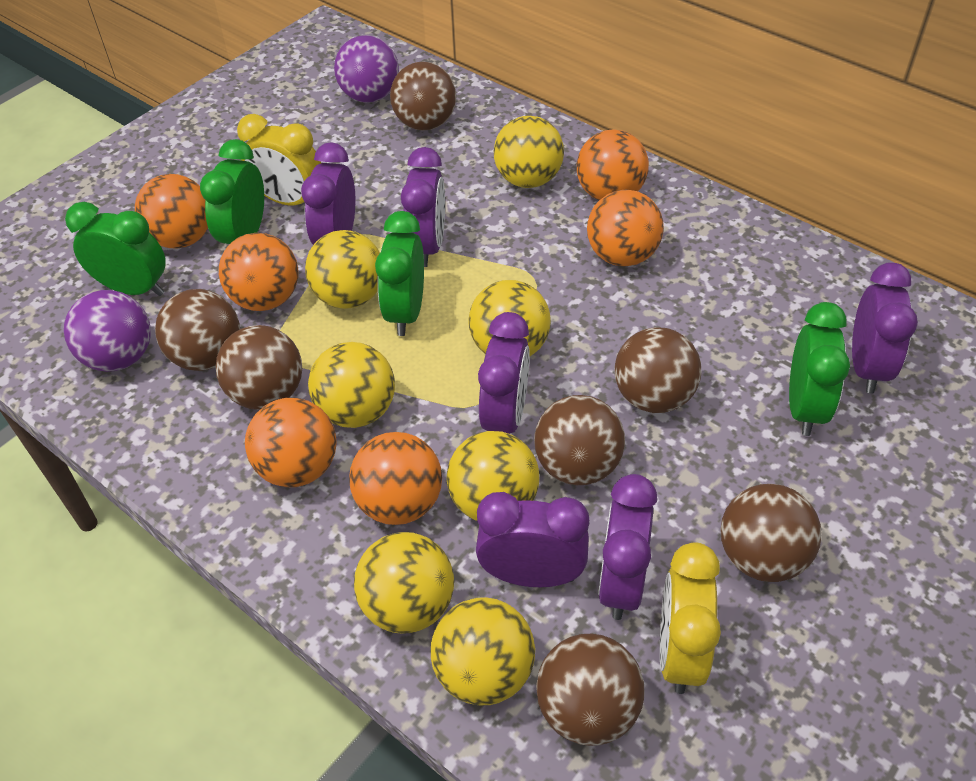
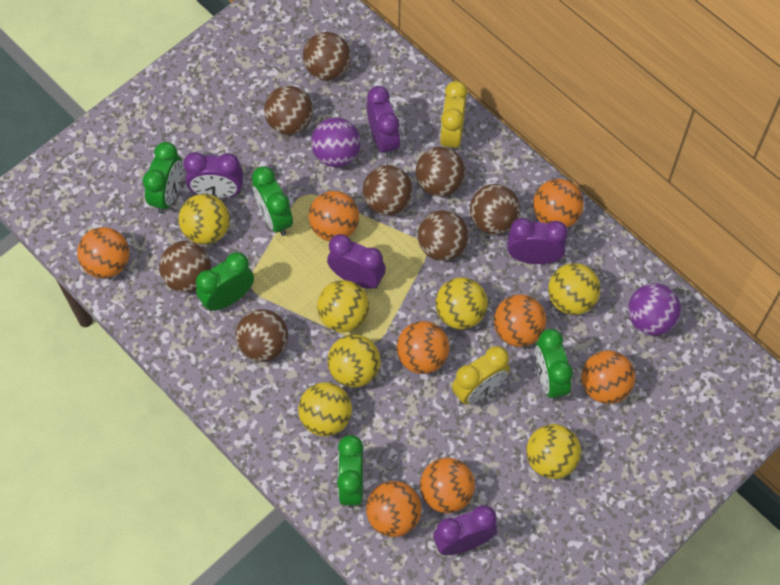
brown ball: [155,289,240,371] [216,325,302,410] [390,61,456,131] [534,395,625,485] [536,634,645,746] [614,327,701,413] [721,484,822,582] = 7 -> [159,241,211,293] [235,309,288,362] [264,86,313,135] [303,32,351,81] [363,165,413,215] [415,147,466,197] [418,210,469,261] [470,184,521,235] = 8
green clock: [65,202,166,296] [200,139,264,244] [375,211,424,336] [789,302,850,436] = 4 -> [143,142,183,214] [196,252,254,311] [252,166,293,236] [337,435,363,508] [535,329,573,401] = 5
orange ball: [135,174,208,249] [219,233,298,311] [245,398,336,487] [349,432,442,525] [577,129,649,200] [587,190,664,267] = 6 -> [77,227,130,278] [309,191,359,241] [366,481,422,537] [396,321,449,374] [420,457,475,513] [494,294,546,347] [533,179,584,228] [581,350,635,404] = 8
purple clock: [301,142,355,245] [401,147,445,267] [476,492,589,587] [478,312,530,434] [598,474,657,620] [852,262,918,394] = 6 -> [183,152,243,199] [327,234,386,289] [367,86,400,158] [433,505,497,555] [507,218,568,264] = 5

